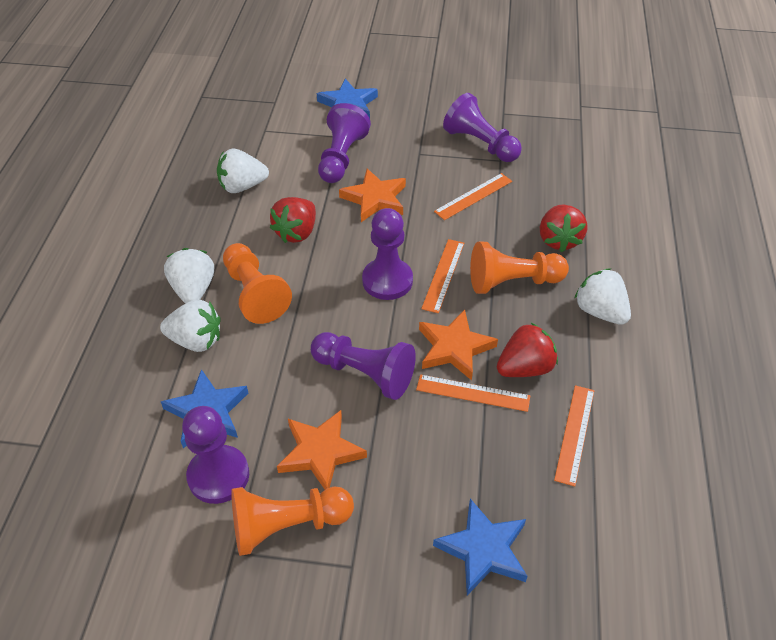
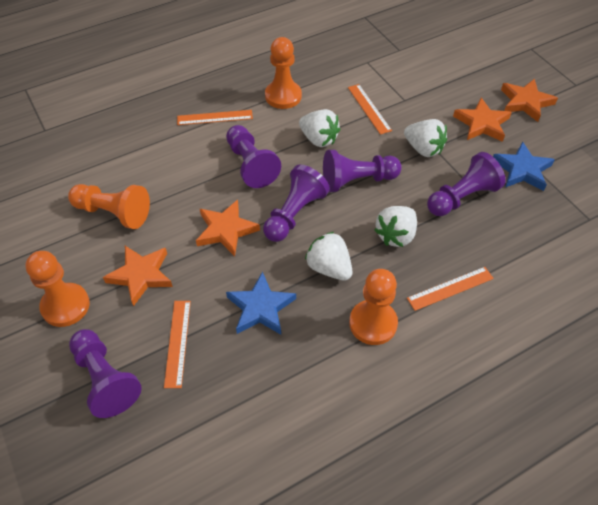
blue star: [161,369,248,448] [317,79,378,118] [433,499,528,595] = 3 -> [226,271,296,335] [493,141,555,191] = 2
orange pawn: [223,243,292,324] [231,487,354,556] [470,242,569,294] = 3 -> [25,251,90,327] [68,184,150,229] [265,37,302,109] [349,269,398,345] = 4
orange star: [277,410,367,490] [339,169,406,222] [419,309,498,380] = 3 -> [103,246,173,306] [196,200,260,256] [453,98,512,142] [501,78,558,122] = 4
red strawberry: [270,197,316,243] [497,323,558,377] [540,205,587,252] = 3 -> none = 0

